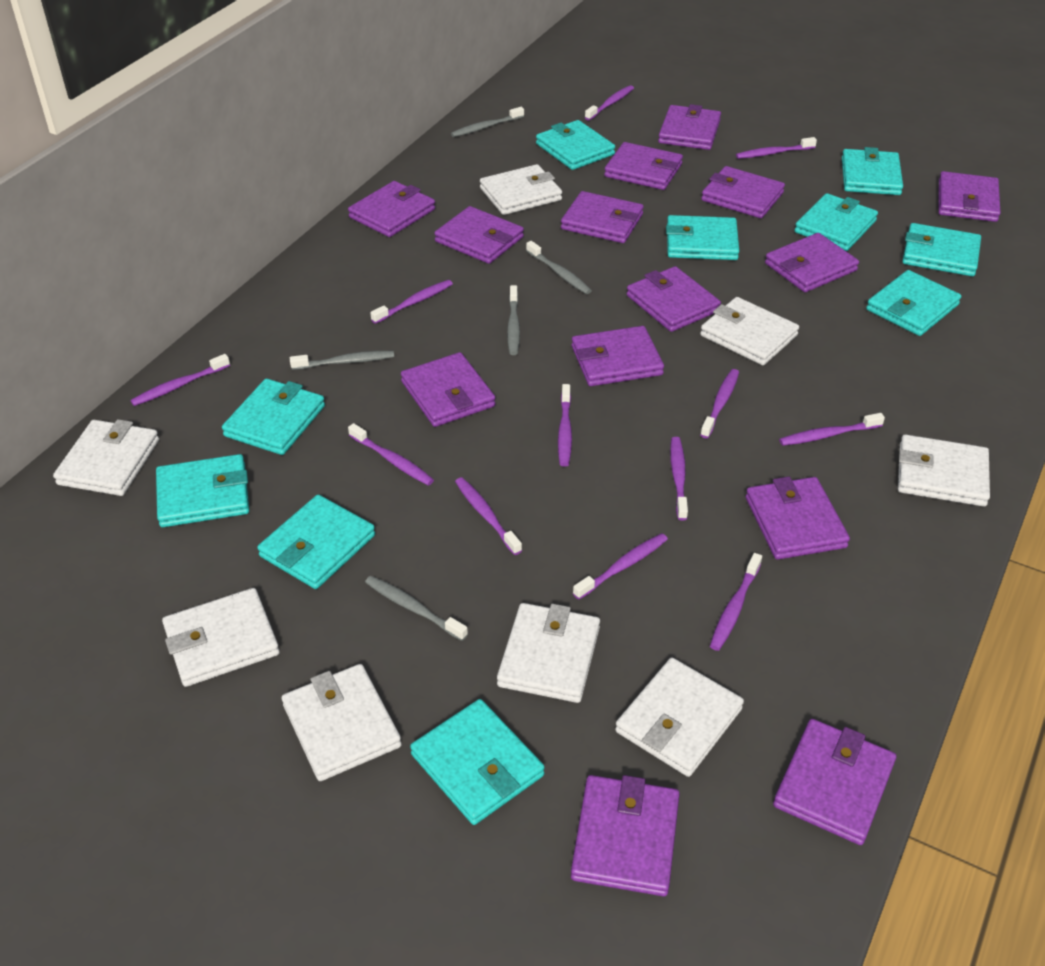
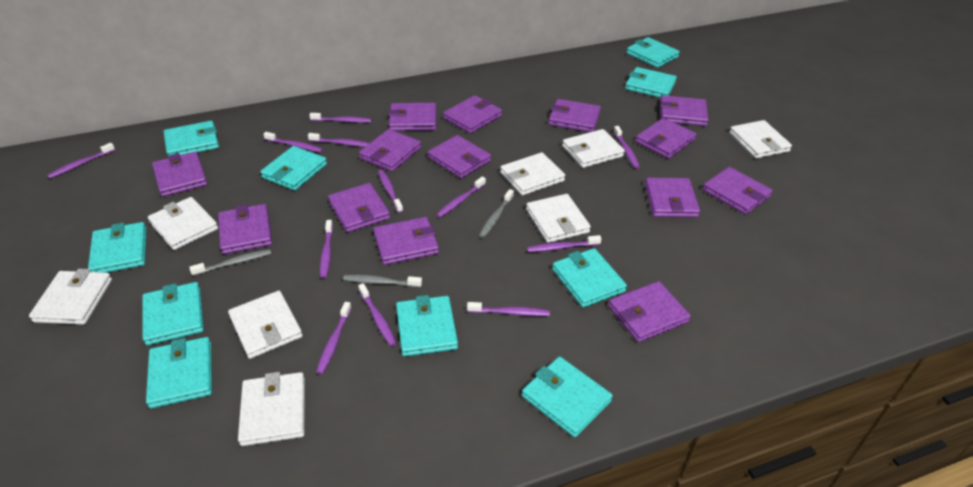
grey toothbrush: [290,351,394,370] [365,576,468,641] [451,107,524,137] [507,285,520,355] [526,241,592,294] = 5 -> [189,249,271,276] [343,275,422,287] [479,189,514,238] = 3

